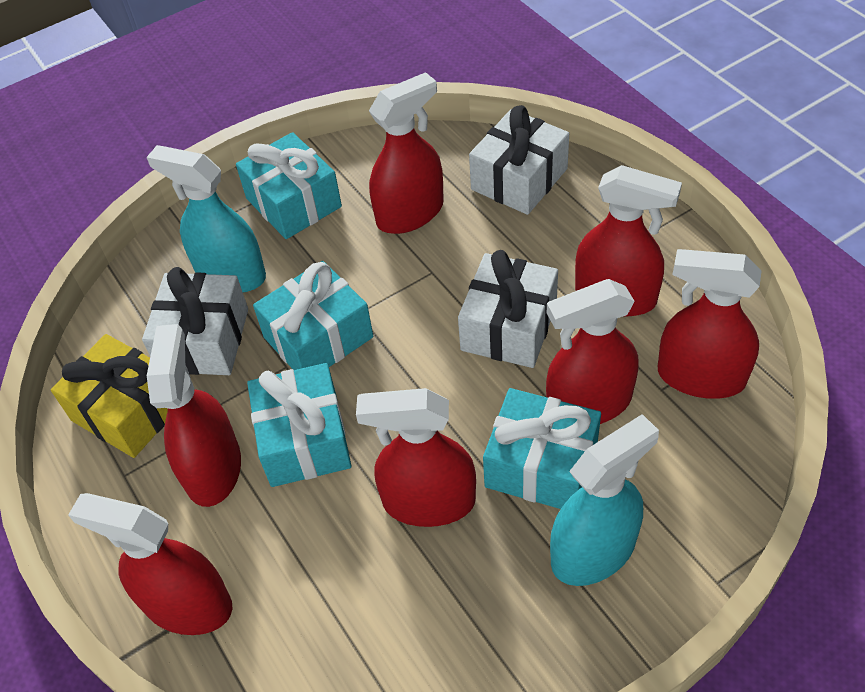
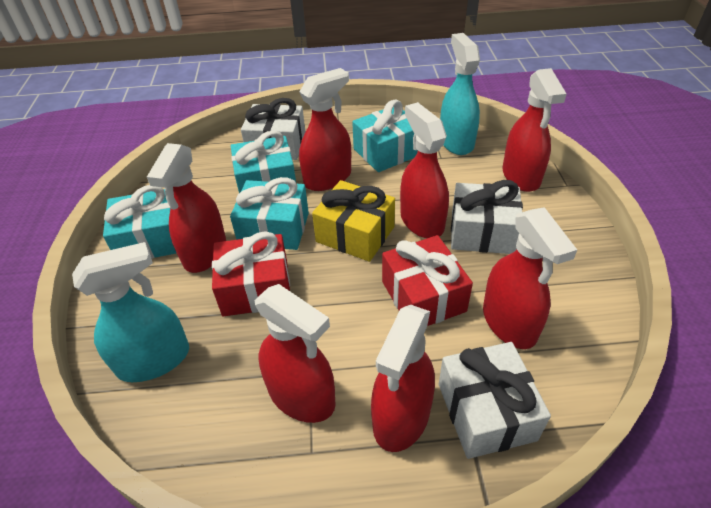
red gift: none = 0 -> [212,231,290,317] [382,235,473,326] = 2

